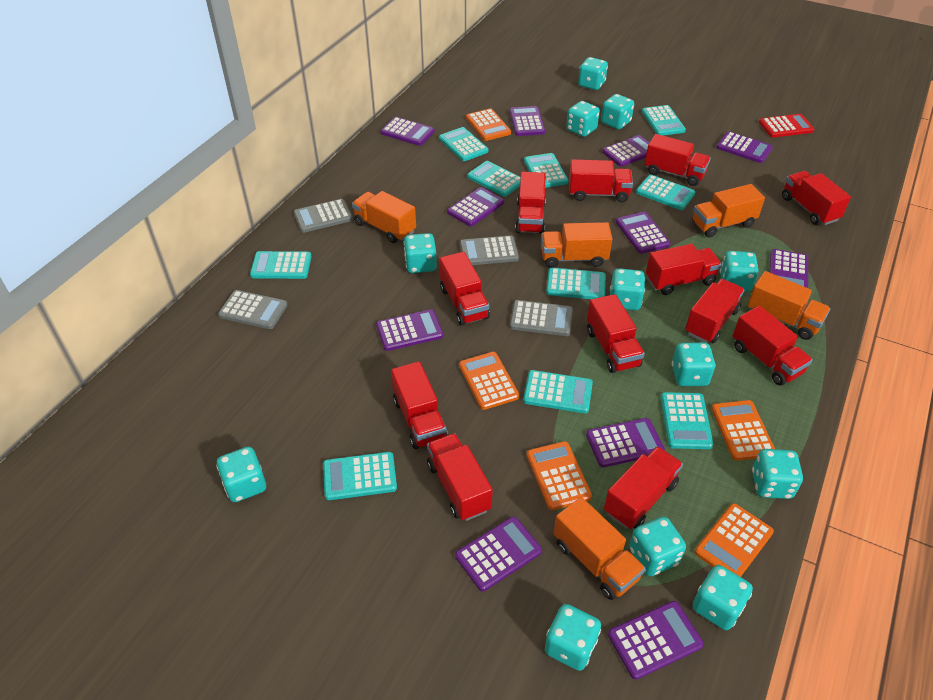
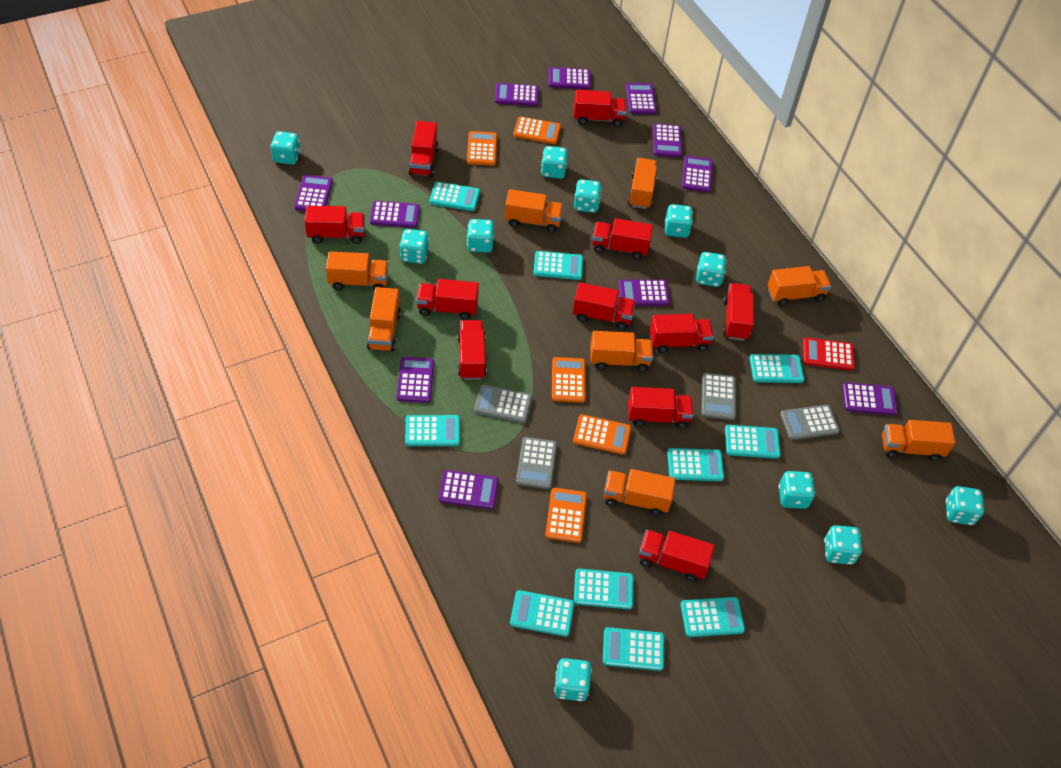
orange truck: [352,191,416,243] [541,222,612,268] [554,497,645,600] [692,184,765,237] [748,271,831,340] = 5 -> [326,252,388,291] [367,287,401,352] [505,189,563,233] [590,331,653,372] [604,469,675,516] [628,158,657,209] [768,266,831,306] [882,420,955,461] = 8
red truck: [391,361,448,449] [427,433,493,521] [439,252,490,326] [515,172,546,234] [569,159,633,202] [587,294,645,373] [604,446,683,529] [644,134,711,186] [646,244,722,295] [685,279,745,343] [732,306,813,386] [782,171,851,225] = 12 -> [305,206,365,244] [408,121,438,177] [416,279,479,320] [457,320,487,380] [573,282,636,330] [574,90,627,127] [592,218,653,260] [628,387,694,429] [639,530,714,582] [650,314,714,353] [723,283,754,341] = 11
turquoise dice: [216,447,266,502] [404,233,437,273] [545,604,601,671] [566,101,600,137] [578,57,608,90] [601,94,634,129] [610,268,645,310] [629,517,686,576] [672,342,716,386] [693,565,753,630] [720,251,759,291] [752,449,803,499] = 12 -> [270,131,301,165] [399,229,429,264] [467,219,494,253] [541,146,568,179] [554,658,592,701] [574,179,602,213] [665,204,693,238] [696,252,726,287] [778,471,815,509] [824,525,862,565] [946,486,984,525] = 11

